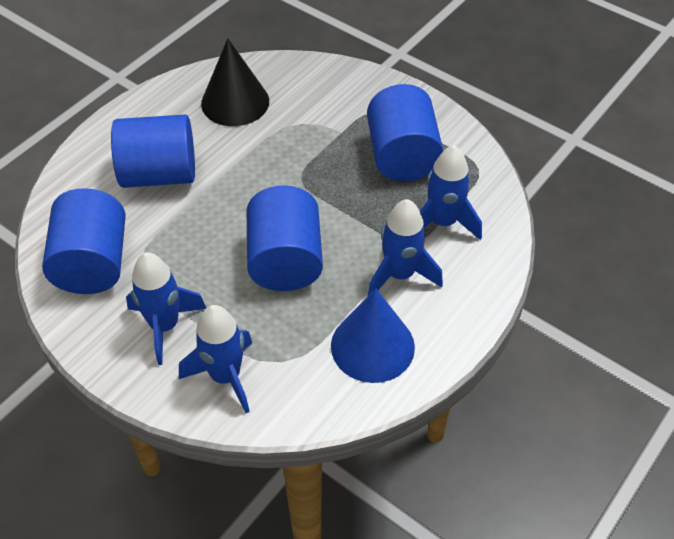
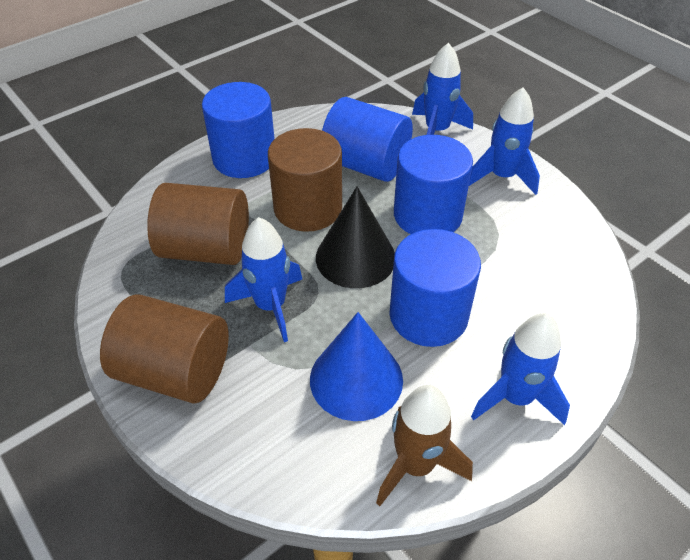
brown cylinder: none = 0 -> [100,294,229,404] [147,183,249,265] [268,128,342,232] = 3
brown rocket: none = 0 -> [376,385,473,506] = 1

